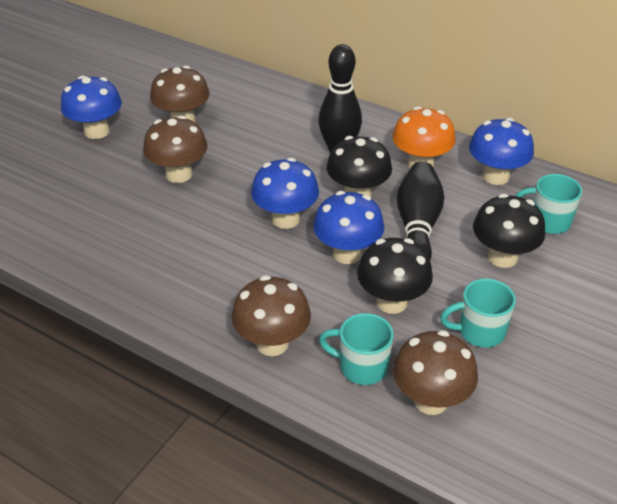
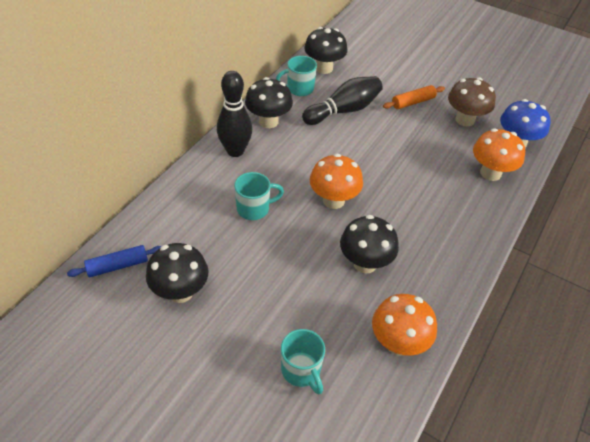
black mushroom: [326,136,392,197] [357,238,433,314] [473,194,545,268] = 3 -> [146,243,209,303] [245,77,293,128] [304,27,348,74] [340,215,399,274] = 4
blue mushroom: [61,76,122,139] [251,158,319,229] [313,191,384,264] [469,118,534,185] = 4 -> [500,99,551,148] = 1
blue rolling pin: none = 0 -> [67,245,161,277] = 1
brown mushroom: [143,115,207,183] [150,66,210,122] [231,275,311,356] [393,330,478,415] = 4 -> [448,77,496,127] = 1
orange mushroom: [392,106,456,168] = 1 -> [310,154,363,209] [372,294,437,356] [473,128,525,181] = 3
orange rolling pin: none = 0 -> [383,85,445,109] = 1

